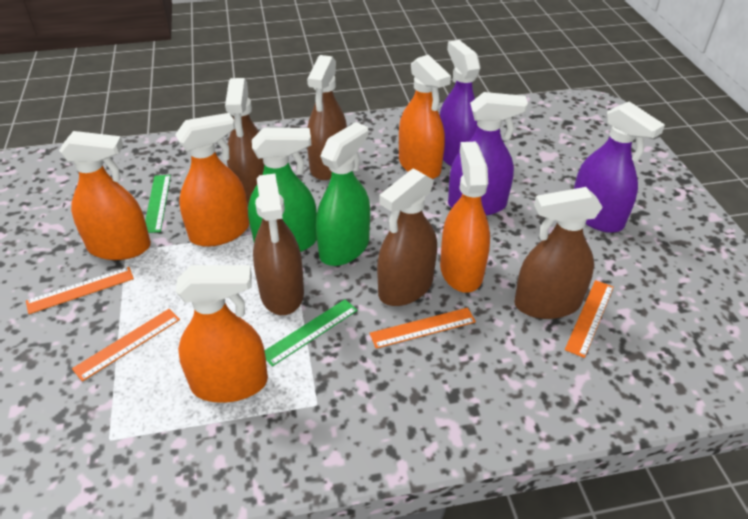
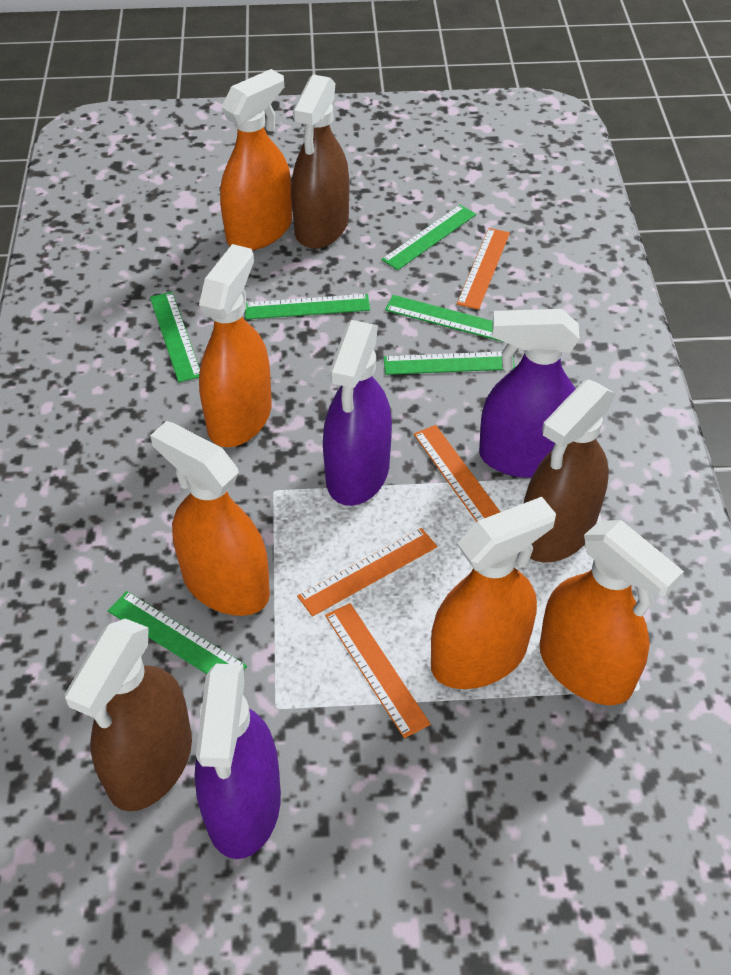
brown spray bottle: [225,78,264,205] [253,174,304,315] [307,55,347,180] [377,168,437,306] [514,187,603,319] = 5 -> [65,618,192,811] [291,74,349,249] [524,379,616,562] = 3
green ruler: [145,175,171,233] [265,299,357,366] = 2 -> [108,591,247,674] [150,292,200,382] [245,294,370,320] [382,205,476,270] [384,351,515,375] [385,295,503,342] = 6
green spray bottle: [248,128,317,252] [316,122,370,266] = 2 -> none = 0

